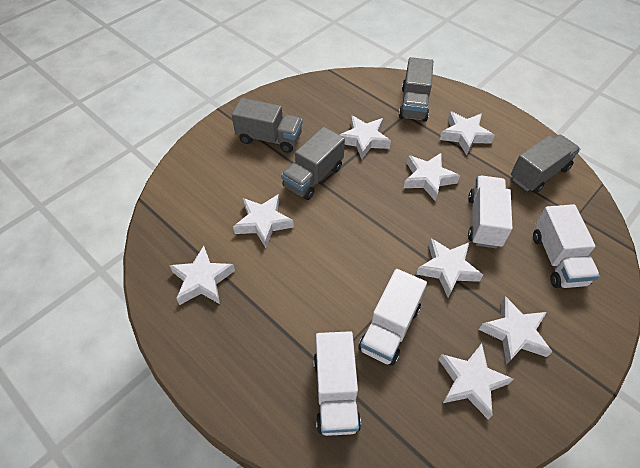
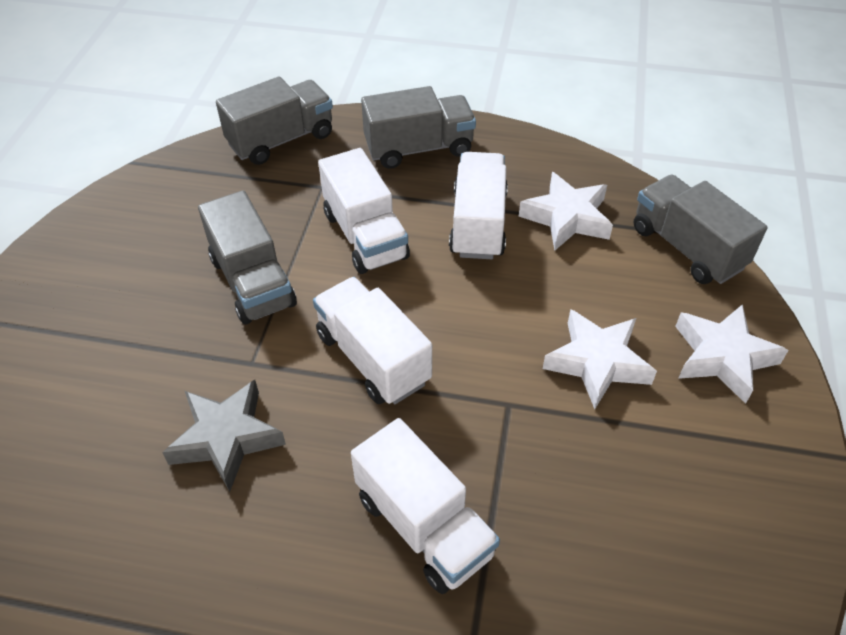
grey star: none = 0 -> [162,380,286,492] = 1
white star: [169,246,235,305] [233,194,294,248] [340,115,391,159] [404,153,460,202] [416,238,483,298] [439,111,495,155] [439,343,513,419] [479,296,553,365] = 8 -> [519,172,613,251] [543,309,657,409] [675,304,788,404] = 3

